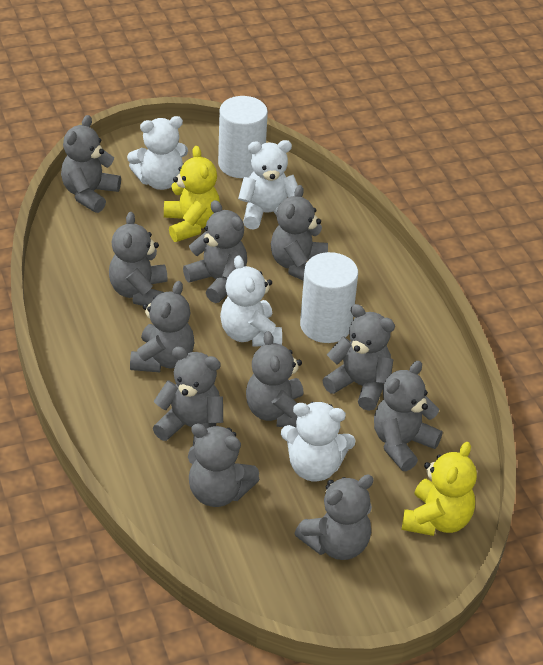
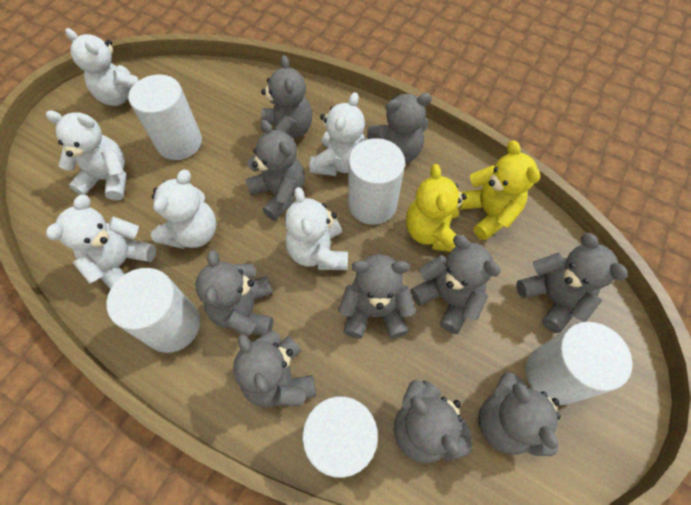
grey teddy bear: [61,115,121,213] [109,212,168,306] [130,281,195,372] [153,347,223,445] [183,200,247,303] [188,424,259,507] [246,331,304,428] [271,185,328,281] [294,475,374,560] [322,304,395,411] [374,361,442,471] = 11 -> [195,250,273,336] [233,331,316,407] [245,120,305,221] [261,55,312,138] [339,254,416,339] [367,93,432,164] [394,380,473,464] [410,235,501,334] [478,372,561,456] [516,233,628,333] = 10
white cylinder: [218,96,268,178] [300,252,358,343] = 2 -> [106,268,200,353] [129,74,202,160] [302,396,378,478] [348,138,405,225] [525,322,632,405] = 5
white teddy bear: [127,116,188,190] [220,255,282,347] [238,140,298,230] [281,402,355,482] = 4 -> [46,111,127,200] [46,195,156,289] [65,28,138,106] [151,170,217,249] [285,187,348,270] [309,92,366,176] = 6

